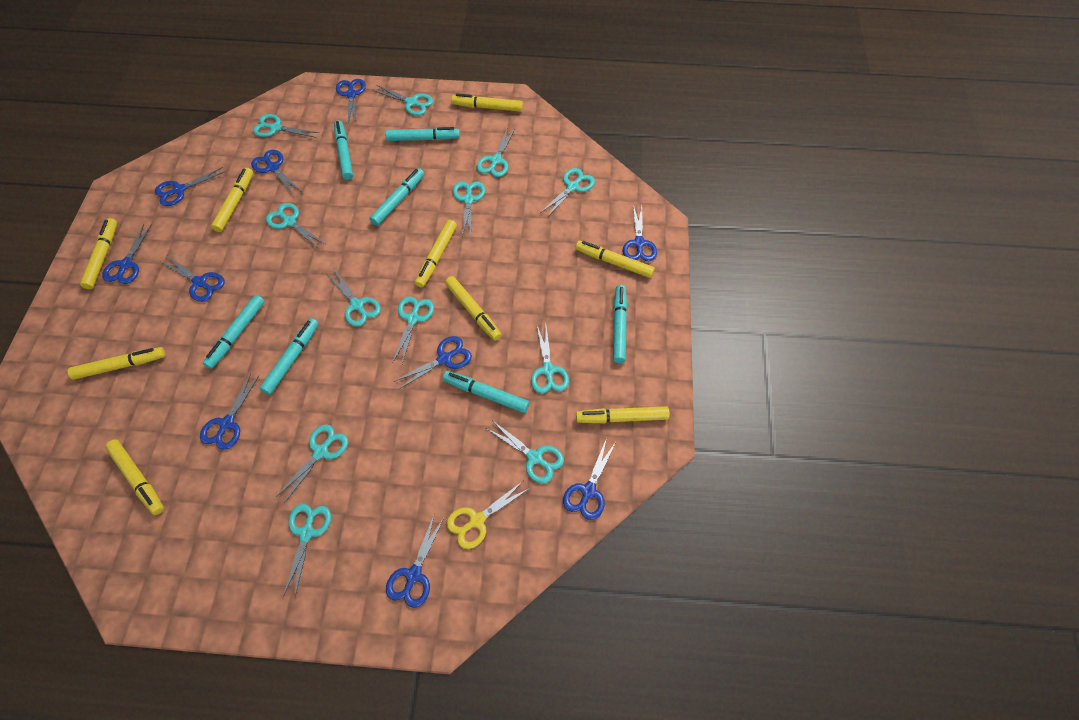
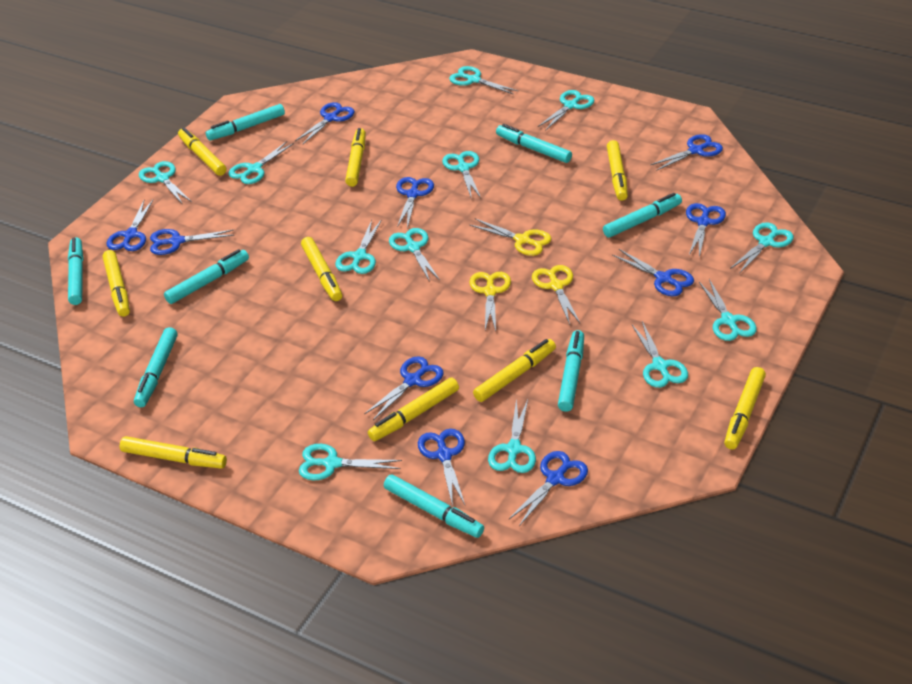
turquoise marker: [203,295,265,369] [259,318,319,395] [334,120,353,180] [370,168,424,226] [385,127,460,141] [443,371,529,413] [613,285,627,363] = 7 -> [68,237,84,305] [134,327,178,407] [164,249,249,304] [206,104,285,141] [384,474,484,538] [496,124,572,163] [558,330,584,412] [603,193,682,237] = 8
yellow scissors: [447,481,530,549] = 1 -> [469,219,552,256] [469,272,511,331] [532,265,580,325] = 3

